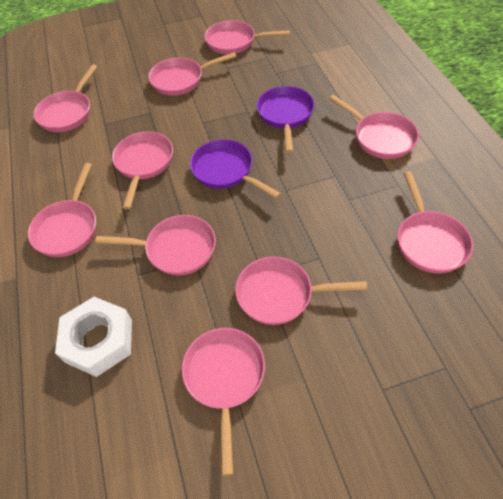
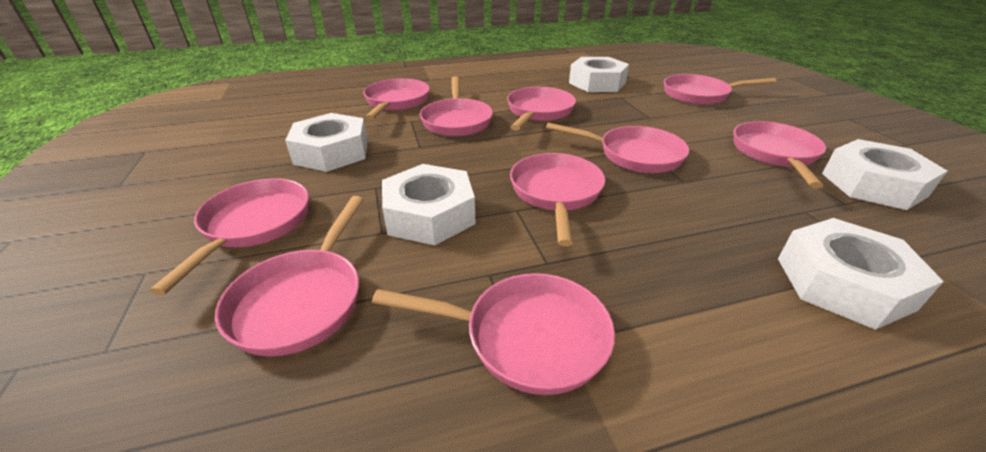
purple pan: [190,139,281,199] [257,86,314,153] = 2 -> none = 0
white nut: [55,297,132,377] = 1 -> [285,113,368,172] [382,164,476,246] [569,57,629,92] [778,218,944,330] [822,139,947,210] = 5

